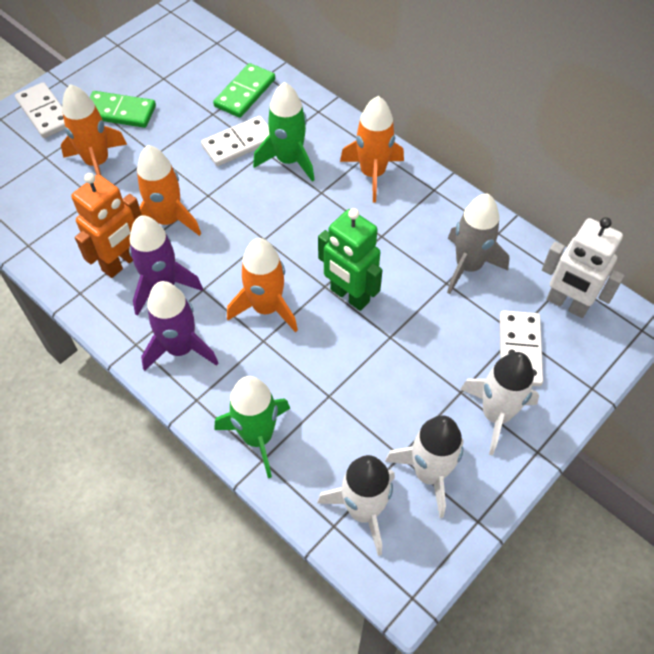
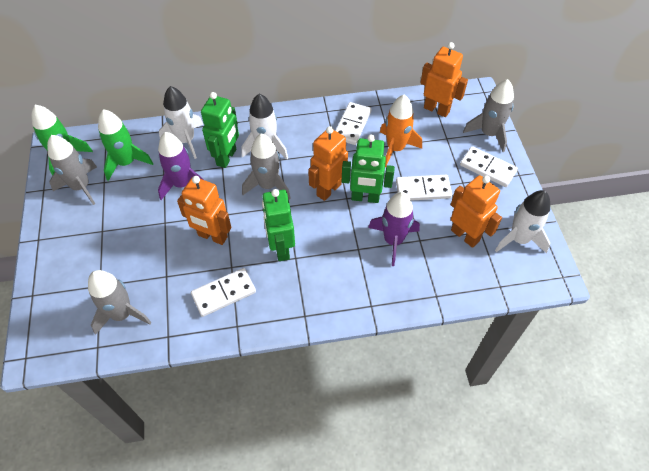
green domino: [90,91,156,128] [213,63,275,118] = 2 -> none = 0
green robot: [318,208,382,311] = 1 -> [201,92,239,168] [262,189,295,261] [342,134,395,203] = 3
grey rocket: [447,194,509,294] = 1 -> [47,135,97,205] [88,270,151,335] [242,133,291,199] [463,79,514,152] = 4
orange robot: [71,173,142,278] = 1 -> [177,176,231,245] [308,126,348,201] [420,42,468,117] [451,175,502,248] = 4
orange rocket: [61,84,127,175] [137,145,201,236] [227,238,298,333] [340,96,404,202] = 4 -> [380,95,422,167] = 1
white domino: [15,82,65,138] [201,116,269,166] [500,310,543,386] = 3 -> [191,268,256,317] [335,102,371,145] [396,175,452,201] [460,146,518,187] = 4
white robot: [542,217,625,318] = 1 -> none = 0

